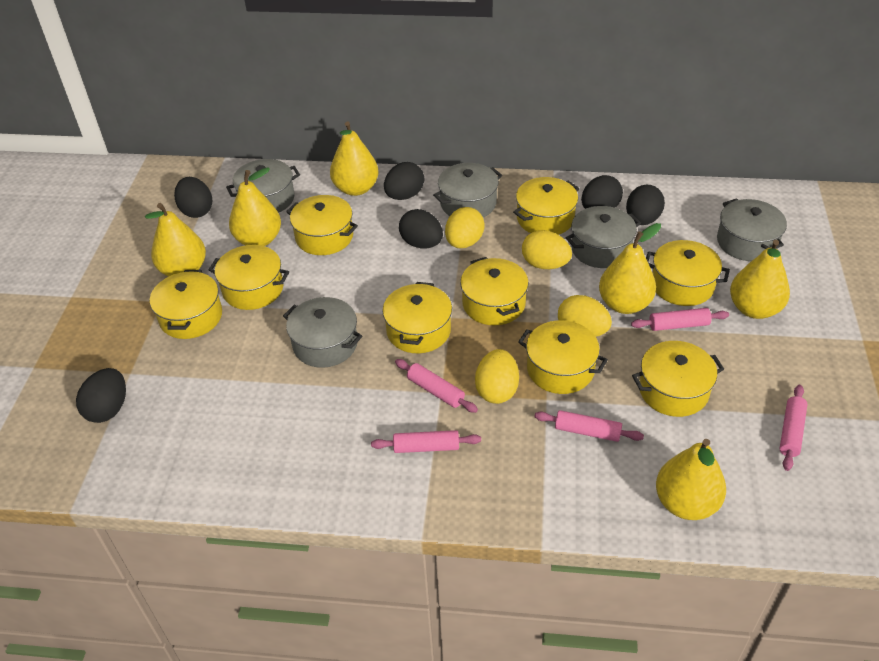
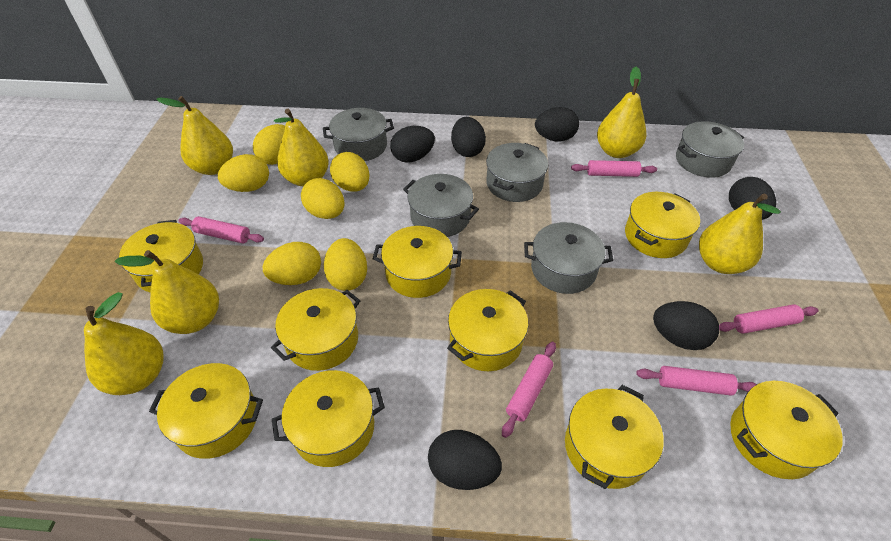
yellow egg: [445,207,485,248] [475,349,519,404] [522,230,572,269] [558,295,612,337] = 4 -> [218,154,269,192] [253,124,285,165] [263,242,321,285] [301,178,344,219] [324,238,367,291] [330,152,370,192] = 6

